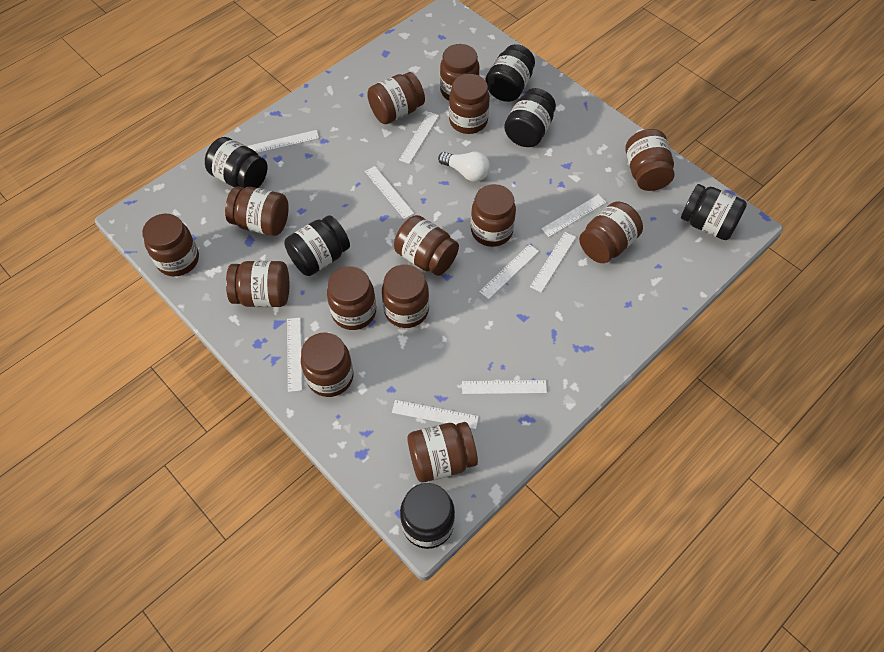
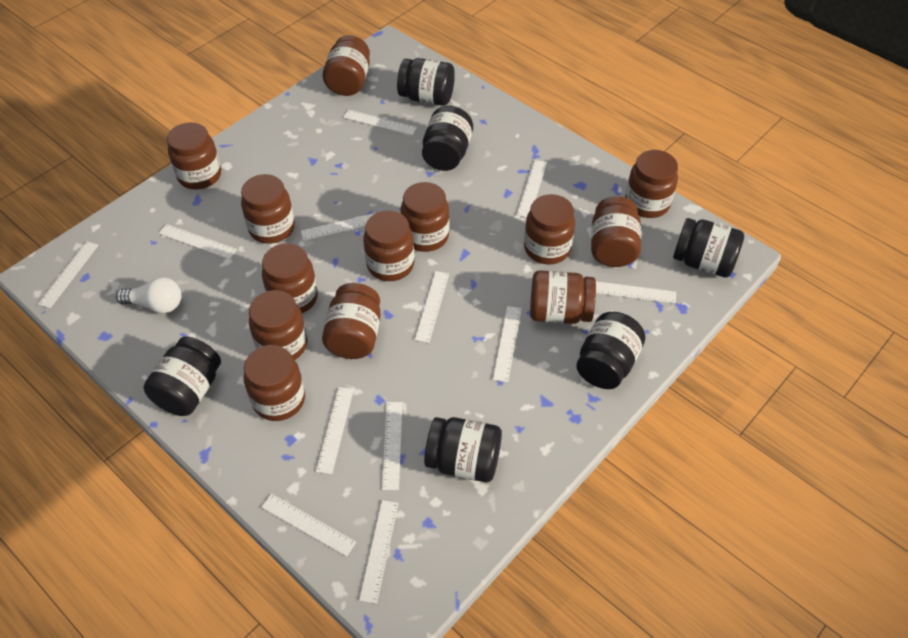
brown jar: [142,214,199,276] [225,186,289,236] [226,261,289,307] [301,332,354,397] [327,266,376,330] [367,72,425,124] [382,264,429,328] [394,215,459,276] [408,422,478,482] [440,44,480,101] [449,74,490,134] [471,184,516,247] [579,201,643,263] [625,129,674,191] = 14 -> [167,122,221,190] [241,174,295,244] [244,345,305,421] [249,290,307,360] [262,243,318,313] [322,283,381,359] [323,35,370,96] [363,210,415,281] [401,182,449,252] [524,194,575,264] [530,270,596,324] [591,196,641,267] [625,150,678,218] = 13
white ruler: [248,130,319,153] [287,318,302,392] [365,166,414,219] [392,400,479,429] [399,112,439,164] [462,380,547,394] [479,244,539,299] [530,232,576,293] [541,195,606,237] = 9 -> [38,241,98,308] [159,224,237,259] [261,494,356,557] [301,213,375,241] [316,387,354,474] [343,110,417,135] [359,500,399,604] [382,402,403,490] [415,271,449,343] [493,306,522,382] [517,160,547,218] [596,281,676,303] = 12

